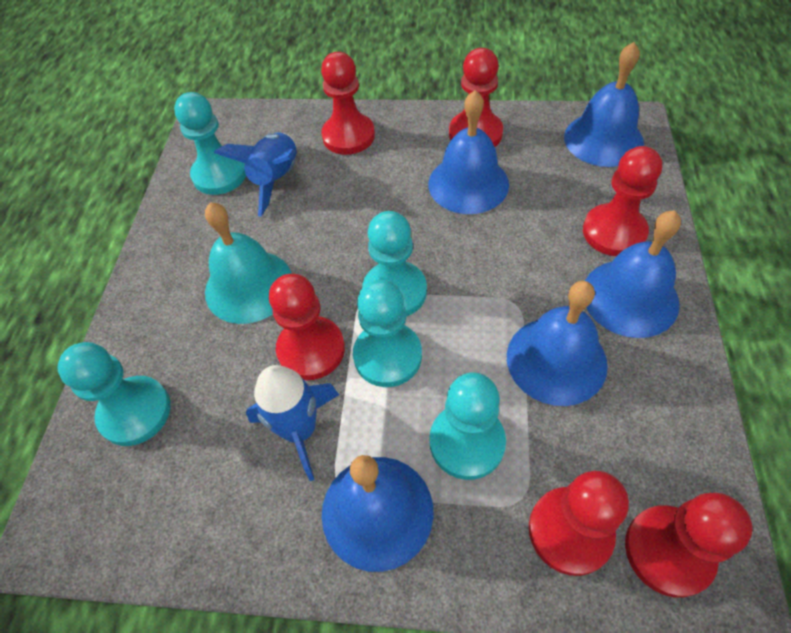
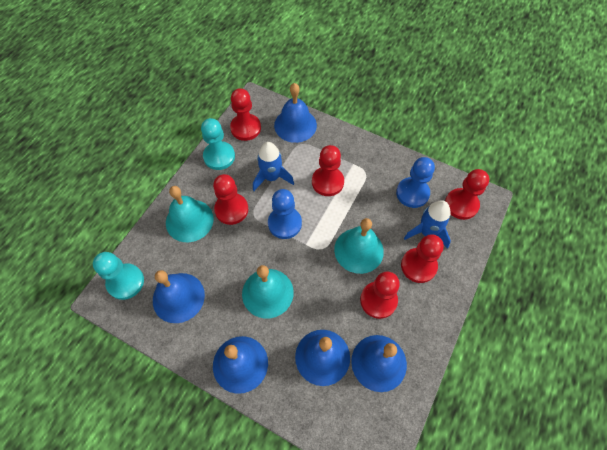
blue pawn: none = 0 -> [268,189,302,239] [396,157,435,208] = 2
turquoise bell: [205,202,292,324] = 1 -> [166,186,214,242] [242,265,294,318] [334,218,384,274] = 3
turquoise pawn: [57,342,171,446] [174,92,246,195] [353,280,422,387] [362,211,427,317] [429,372,506,480] = 5 -> [93,252,144,300] [201,118,235,170] = 2

